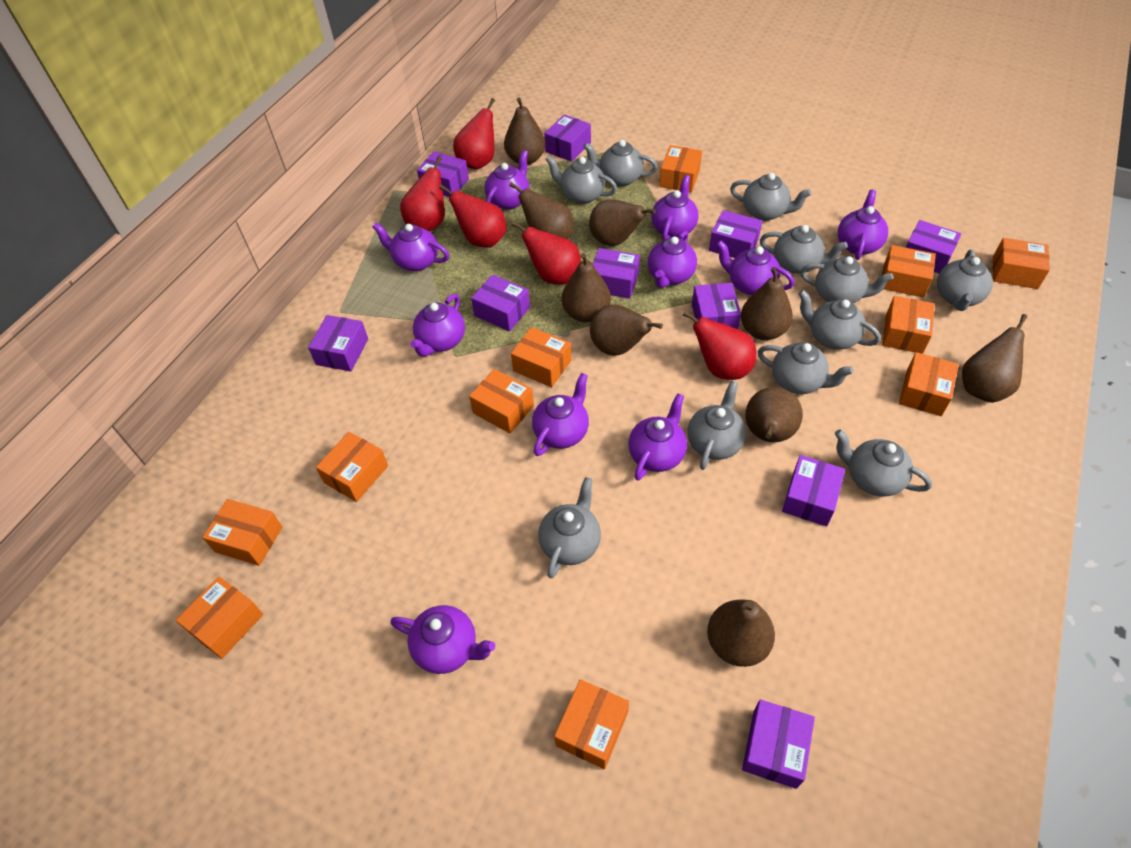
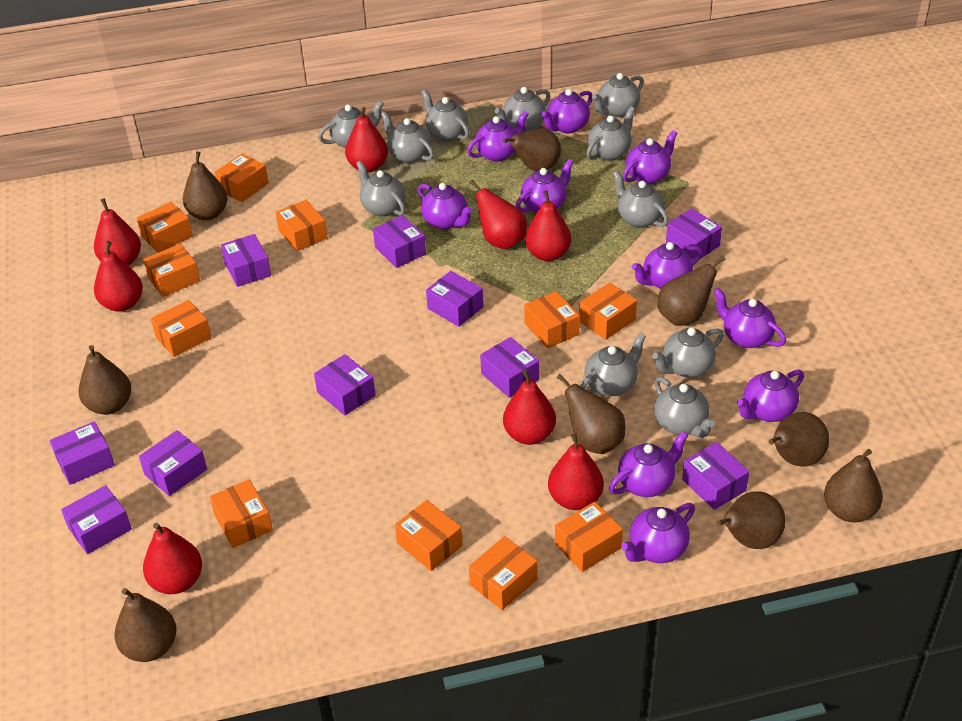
red pear: [400,156,445,232] [439,185,506,248] [453,98,495,170] [511,221,581,285] [683,311,756,380] = 5 -> [94,198,141,266] [94,241,143,312] [143,523,202,594] [345,107,388,172] [469,180,527,249] [503,370,556,445] [525,190,571,261] [548,433,604,510] = 8

